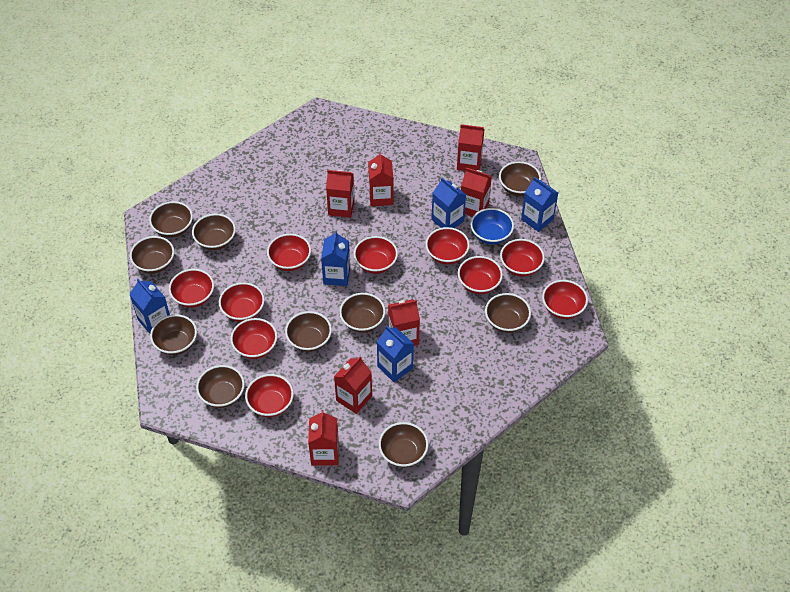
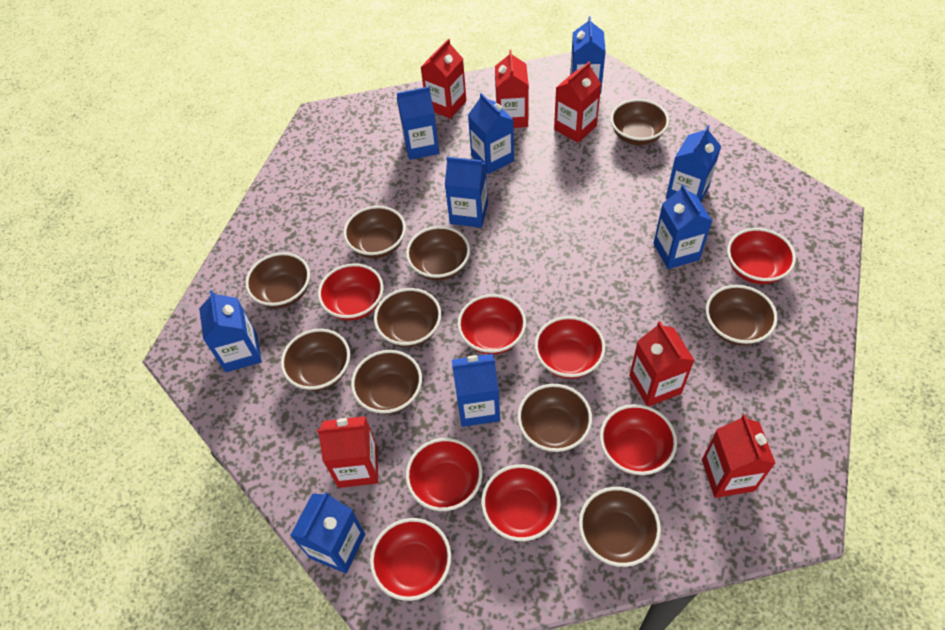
blue bowl: [470,208,514,245] = 1 -> none = 0
blue carton: [129,279,170,334] [321,231,350,286] [377,326,414,383] [432,178,466,228] [521,177,558,232] = 5 -> [199,290,262,372] [290,492,365,573] [397,87,439,160] [445,157,488,228] [452,354,500,427] [468,93,514,174] [570,16,606,94] [653,184,712,269] [666,125,721,202] = 9
red bowl: [169,269,214,308] [219,282,265,322] [230,318,277,359] [245,374,294,417] [267,234,311,271] [354,236,398,274] [425,227,470,265] [458,256,503,294] [500,239,545,277] [542,280,588,319] = 10 -> [318,263,384,321] [370,518,451,601] [406,438,482,511] [457,294,526,355] [481,464,561,541] [534,316,605,379] [600,404,677,475] [727,228,796,284] = 8
red carton: [308,410,339,466] [326,170,355,218] [334,356,372,414] [368,152,394,206] [388,299,420,346] [457,124,484,171] [461,168,492,217] = 7 -> [317,416,378,488] [420,39,466,119] [495,50,529,128] [554,62,601,143] [629,321,695,406] [702,414,776,498] = 6

